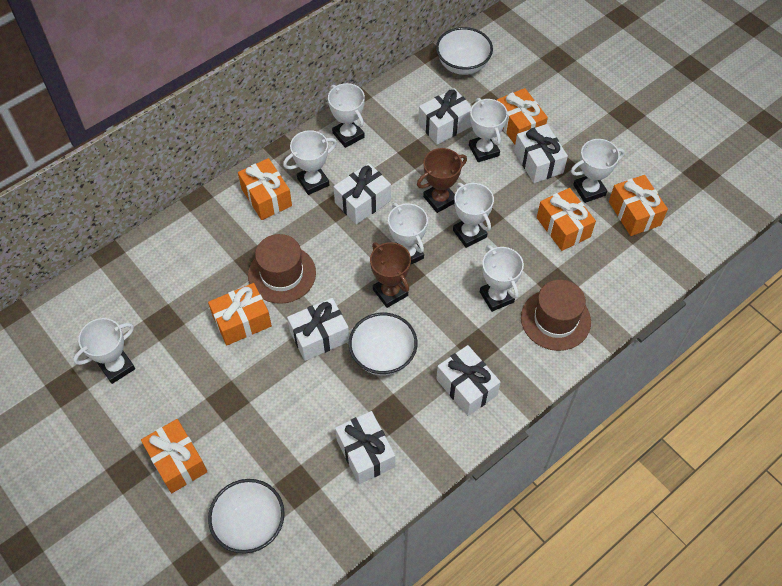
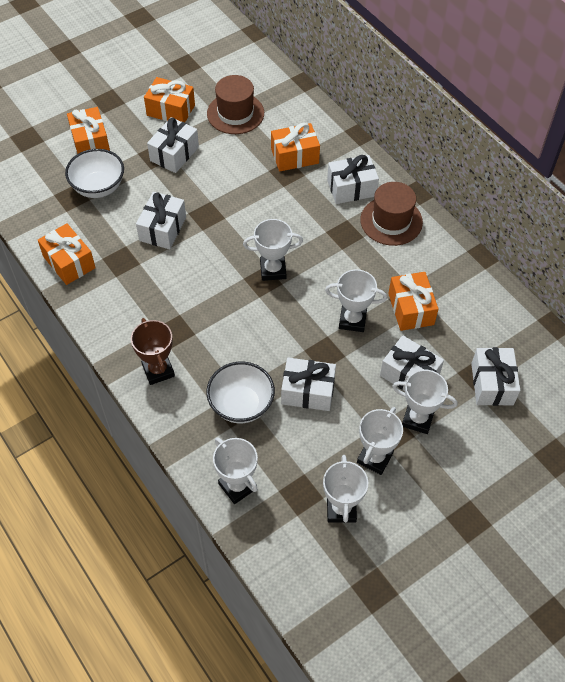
brown trophy: [370,242,411,308] [417,148,467,213] = 2 -> [131,318,175,385] = 1
orange gift: [141,419,207,493] [208,283,272,345] [238,158,292,220] [497,88,548,145] [537,188,596,251] [609,175,668,236] = 6 -> [38,223,96,285] [67,107,110,154] [144,77,195,122] [271,123,320,171] [388,272,439,331] = 5
white bowl: [208,479,285,554] [349,313,417,376] [436,27,493,75] = 3 -> [65,149,124,198] [206,362,275,423] = 2
white trophy: [73,318,135,384] [283,130,337,195] [328,83,365,148] [388,203,428,264] [453,183,494,248] [469,98,508,162] [480,245,524,312] [571,139,625,203] = 8 -> [213,437,258,504] [243,219,303,281] [323,455,368,523] [325,269,387,332] [357,407,403,475] [392,370,457,434] = 6

